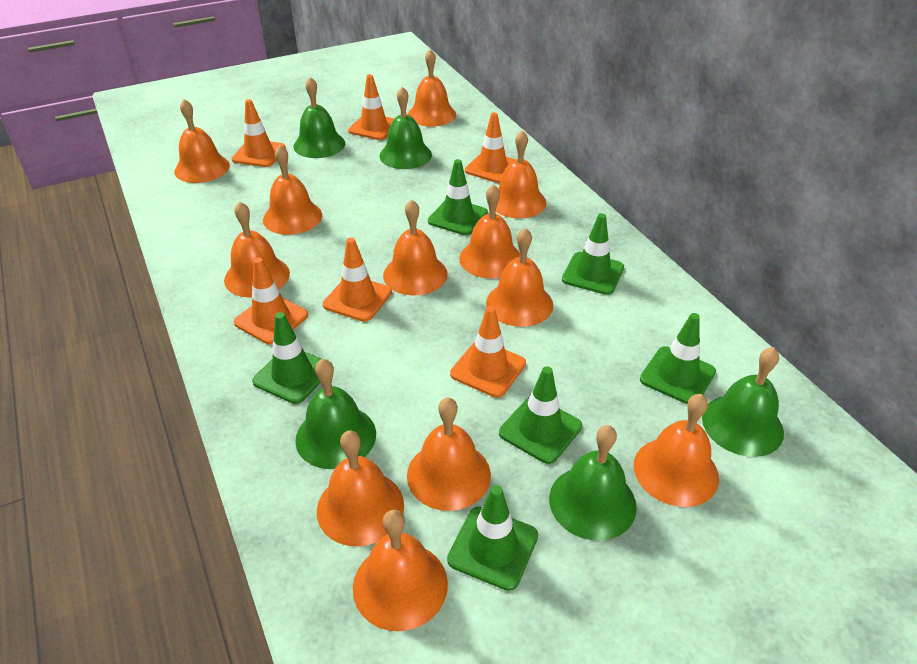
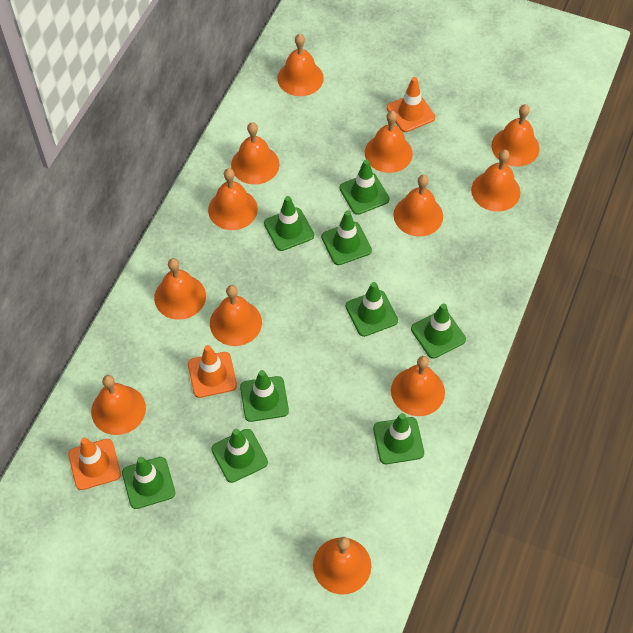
green bell: [293,77,345,158] [295,359,376,469] [379,87,432,169] [549,425,637,541] [702,347,784,457] = 5 -> none = 0
green traffic cone: [252,312,321,404] [428,159,488,235] [447,485,538,591] [499,366,582,464] [562,213,624,295] [640,313,716,404] = 6 -> [122,457,175,509] [211,429,268,483] [240,370,289,422] [264,196,314,251] [321,211,372,265] [339,159,389,215] [346,282,398,337] [373,413,424,464] [411,303,466,359] = 9
orange traffic cone: [232,99,286,167] [234,258,308,344] [323,238,392,322] [348,74,394,140] [450,306,526,398] [465,112,515,183] = 6 -> [68,438,121,490] [188,345,237,398] [387,77,435,132] = 3

